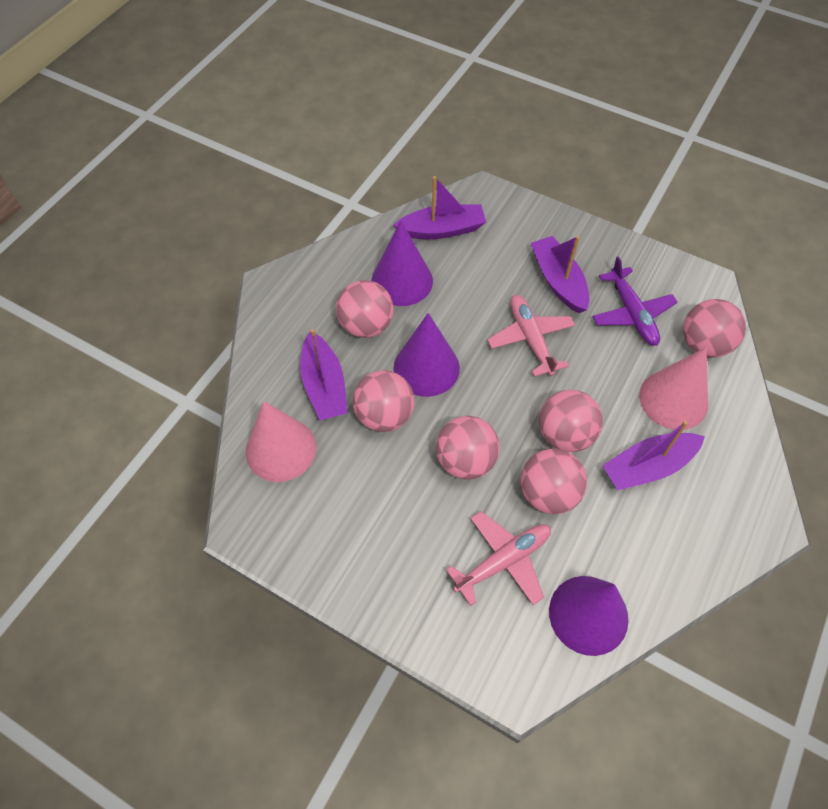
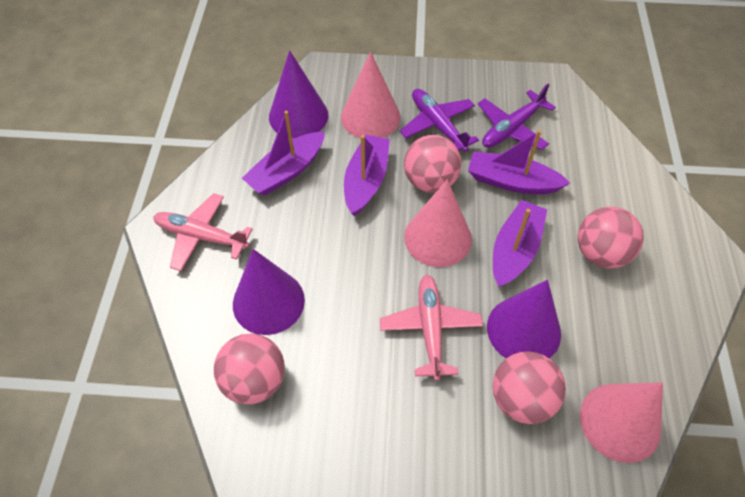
pink ball: [336,280,394,338] [353,370,414,432] [436,416,500,480] [521,449,587,514] [539,390,603,452] [683,299,746,358] = 6 -> [214,333,285,405] [404,135,462,193] [493,351,566,424] [578,207,644,268] = 4
pink cone: [246,401,316,482] [639,347,708,430] = 2 -> [341,52,400,138] [404,179,472,267] [580,382,663,463] = 3
purple plane: [592,256,678,346] = 1 -> [400,89,479,152] [478,84,556,150] = 2

